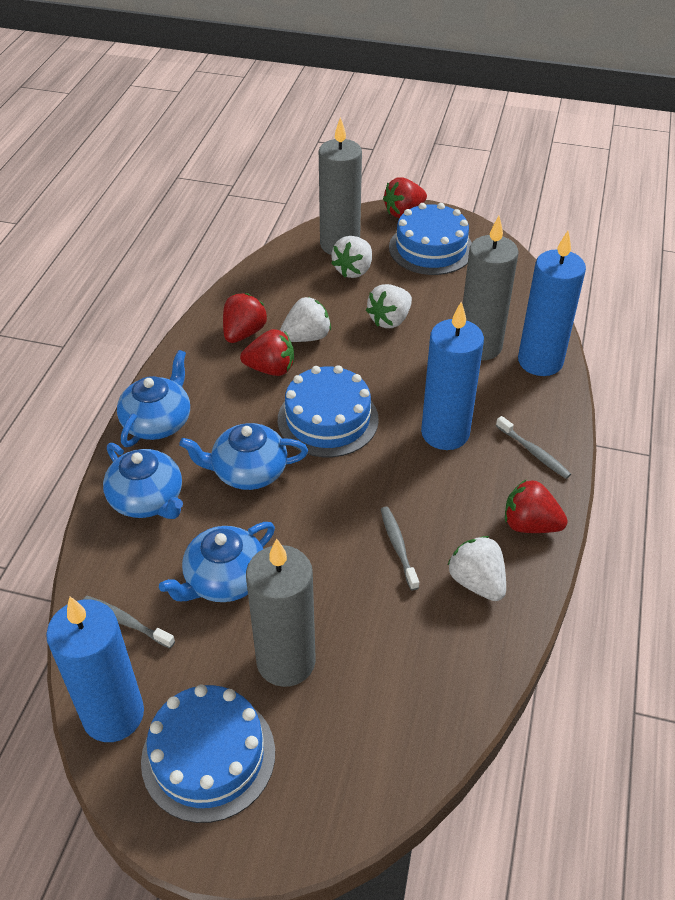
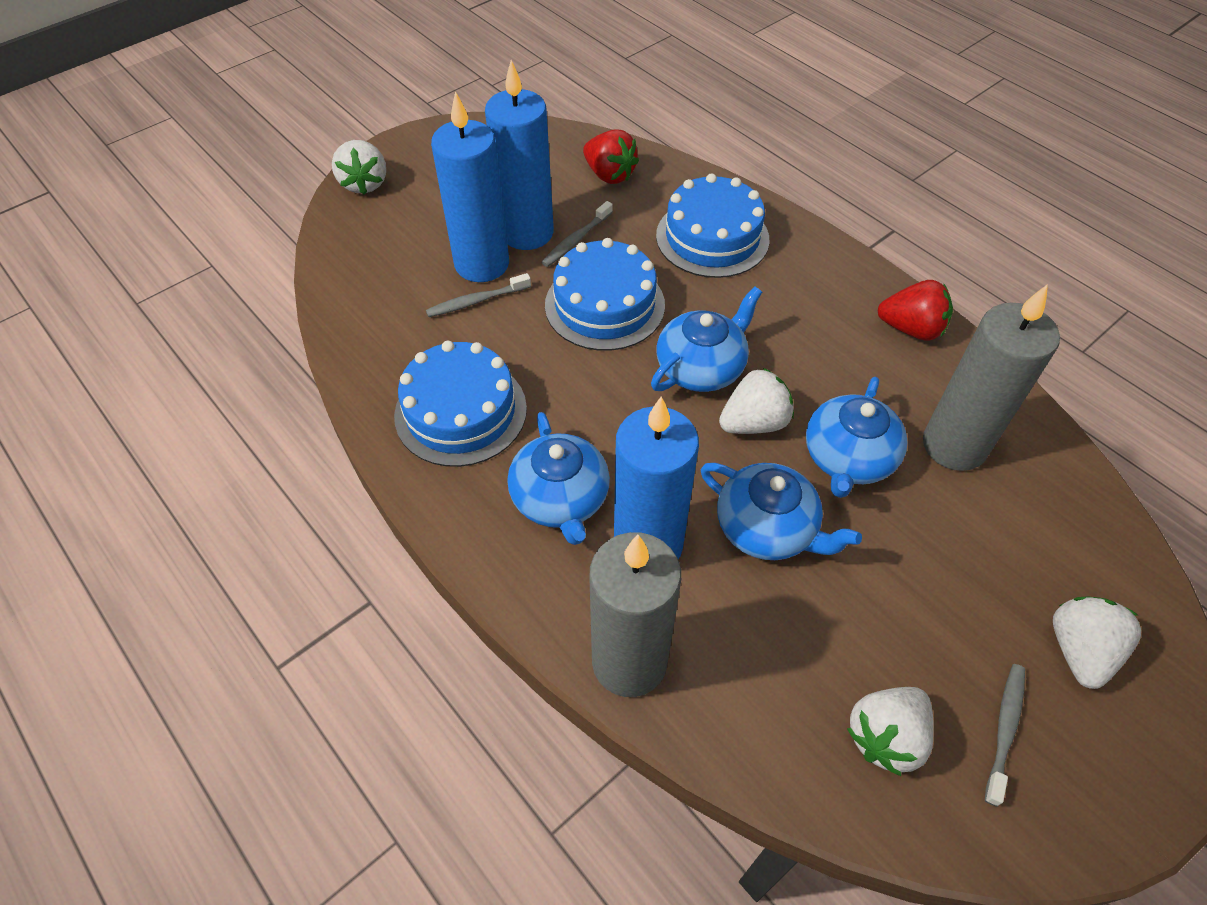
grey candle: [246,538,316,687] [319,117,362,255] [463,216,519,361] = 3 -> [589,532,681,697] [923,284,1060,471] = 2
red strawberry: [223,293,267,343] [240,329,294,376] [383,177,427,218] [505,479,568,533] = 4 -> [583,129,639,184] [877,280,953,341] = 2

